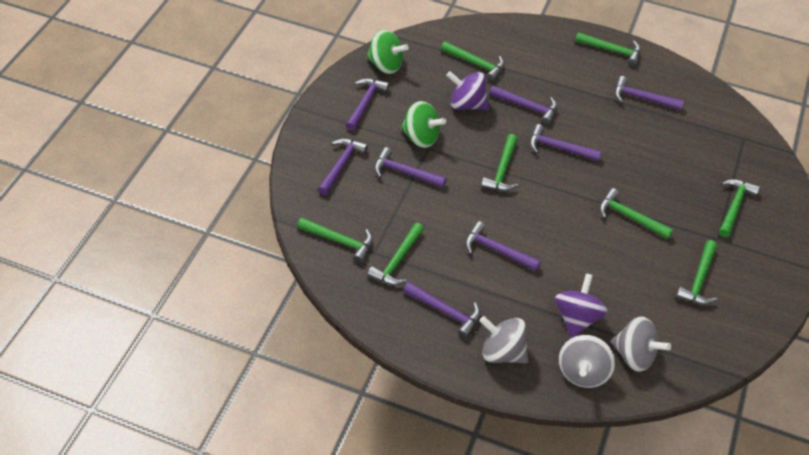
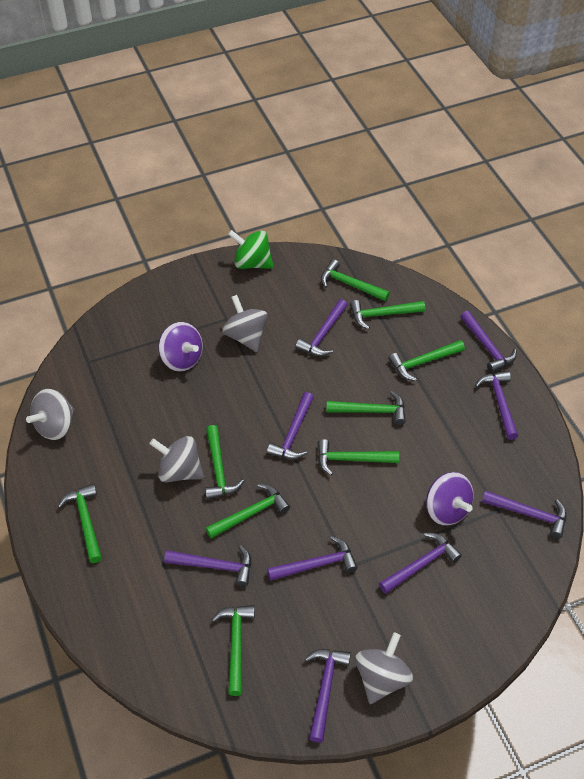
green hammer: [297,218,373,263] [367,223,424,286] [441,41,505,82] [481,134,519,192] [575,32,641,66] [599,188,673,239] [676,240,717,305] [719,179,760,237] = 8 -> [58,484,102,563] [205,425,244,500] [206,484,290,539] [212,605,255,696] [318,439,399,475] [321,259,390,301] [326,391,406,425] [350,300,425,329] [388,340,465,381] = 9
green spinning top: [366,30,409,74] [401,101,446,148] = 2 -> [228,230,274,269] = 1
grey spinning top: [479,316,528,363] [559,335,615,388] [611,316,671,372] = 3 -> [26,389,75,440] [149,436,204,483] [222,295,268,352] [355,632,413,704] = 4
purple hammer: [318,138,368,195] [346,78,390,131] [374,147,447,188] [403,282,481,338] [465,221,541,271] [489,85,558,125] [529,124,602,161] [614,76,684,110] = 8 -> [164,545,251,587] [267,392,314,459] [267,536,358,581] [295,299,347,356] [305,649,351,742] [379,533,462,594] [460,311,517,373] [475,371,518,440] [482,490,567,539] = 9

